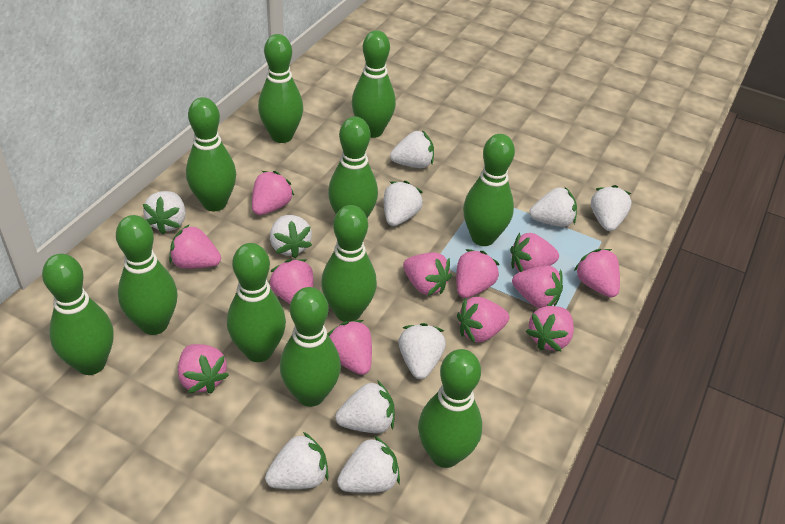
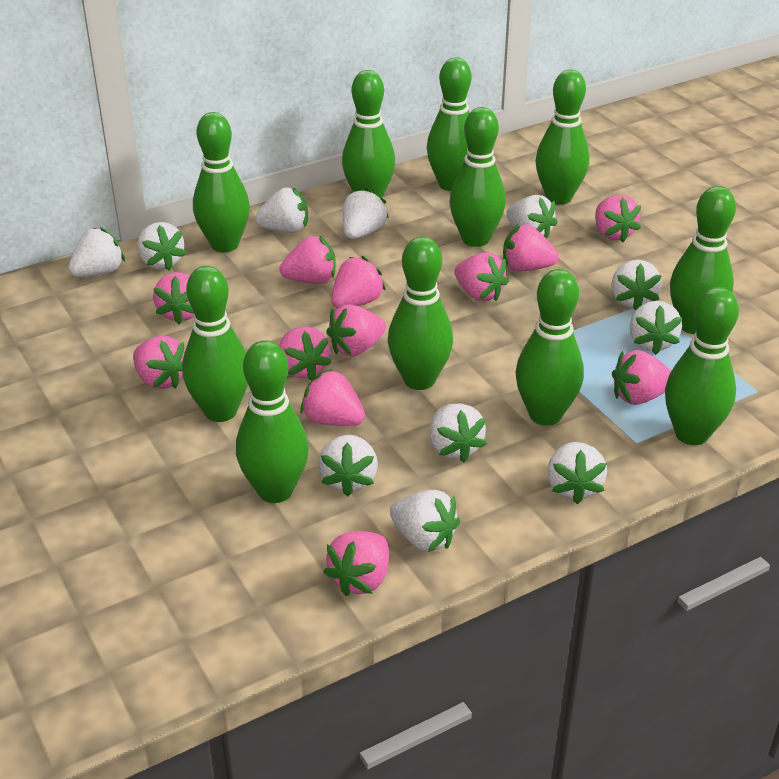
white strawberry: [143,191,186,234] [265,432,329,489] [270,215,312,258] [335,380,395,433] [337,436,400,493] [384,181,423,226] [390,130,434,168] [398,323,446,379] [529,186,577,227] [591,185,631,231] = 10 -> [68,227,125,277] [137,222,186,271] [255,188,308,233] [318,435,378,496] [343,188,389,239] [390,490,460,552] [430,404,487,462] [506,195,558,239] [547,442,607,504] [611,260,662,311] [630,301,682,355] = 11

